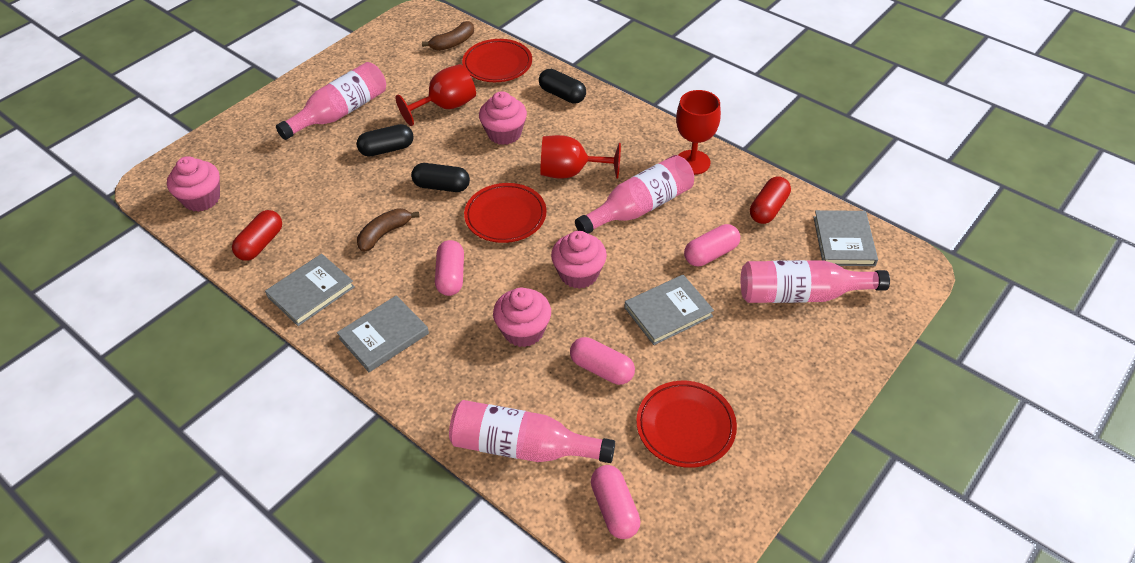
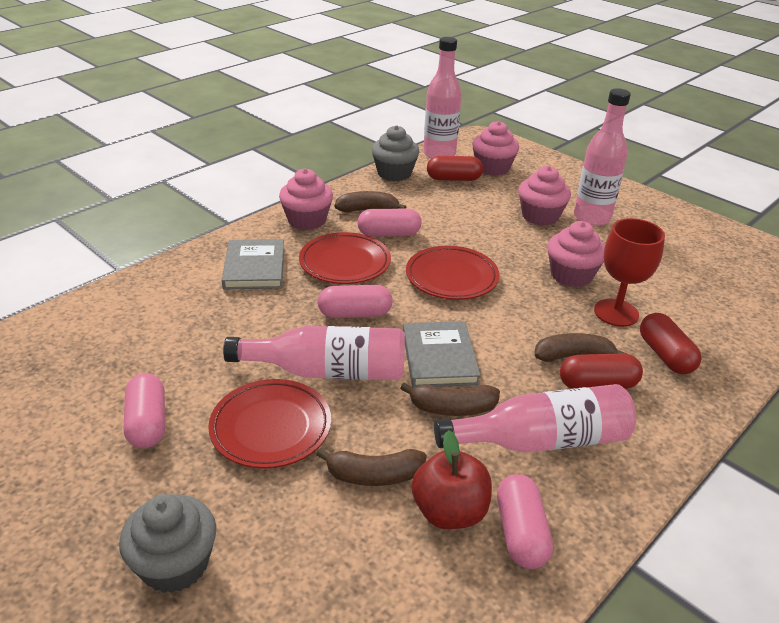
black capsule: [357,124,414,157] [411,163,470,192] [539,69,586,104] = 3 -> none = 0
brown banana: [357,208,419,252] [422,21,474,51] = 2 -> [316,448,427,486] [335,191,406,212] [400,383,500,416] [535,333,627,362] = 4
grey book: [265,254,355,326] [337,295,429,372] [624,275,714,345] [813,210,878,266] = 4 -> [222,239,285,289] [403,321,481,387] = 2
grey cupcake: none = 0 -> [119,494,216,593] [372,125,419,181] = 2
red apple: none = 0 -> [412,430,492,529] = 1
red capsule: [232,210,282,261] [750,176,791,224] = 2 -> [427,156,483,181] [560,353,643,389] [640,313,702,374] = 3
red goblet: [396,64,476,126] [540,135,621,179] [676,90,721,175] = 3 -> [594,218,665,327] = 1

